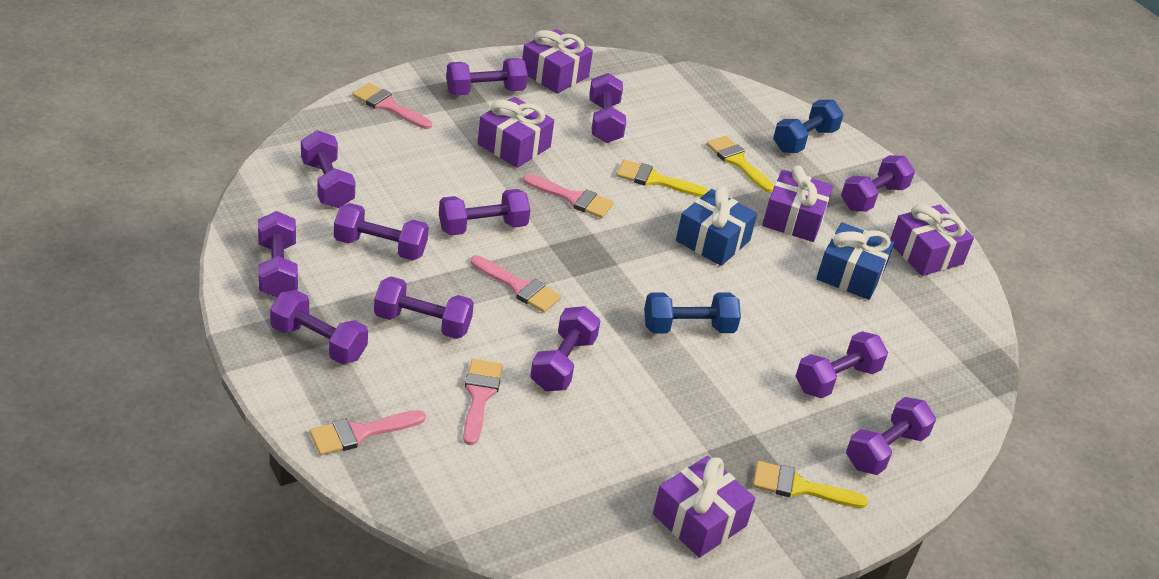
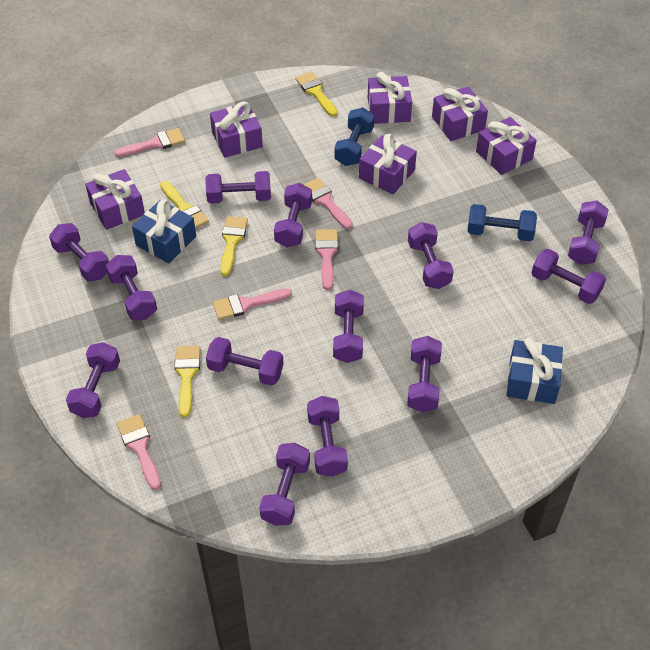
purple dumbbell: [258,211,298,297] [270,290,368,364] [301,130,355,208] [334,203,429,260] [374,276,474,339] [439,189,531,235] [446,58,528,95] [530,306,600,391] [589,73,626,143] [796,331,888,398] [841,155,915,212] [846,397,936,475] = 12 -> [49,223,109,281] [66,342,120,418] [106,255,157,320] [205,171,271,204] [206,337,284,386] [259,443,310,526] [274,183,312,248] [307,396,348,477] [333,290,364,363] [407,336,442,412] [408,222,454,289] [531,249,606,304] [568,201,609,265] = 13
purple gift: [478,97,554,168] [522,29,593,94] [653,456,756,558] [762,165,833,242] [890,204,974,276] = 5 -> [85,169,145,230] [210,102,263,158] [359,134,417,194] [368,72,412,124] [432,87,488,141] [476,117,537,175] = 6
yellow brush: [616,159,708,197] [706,136,774,193] [753,461,868,508] = 3 -> [160,181,209,229] [174,346,200,417] [220,216,248,276] [295,72,338,117] = 4

